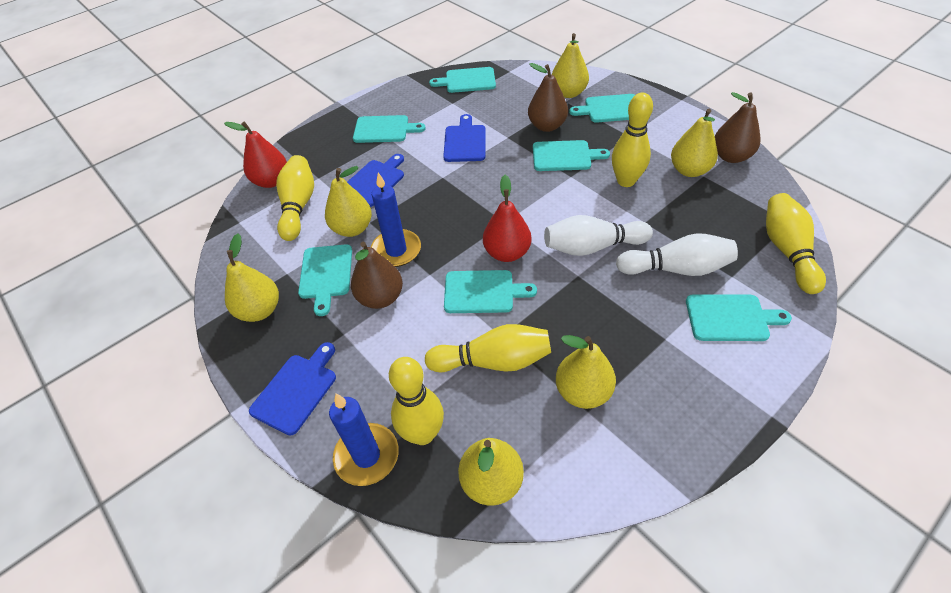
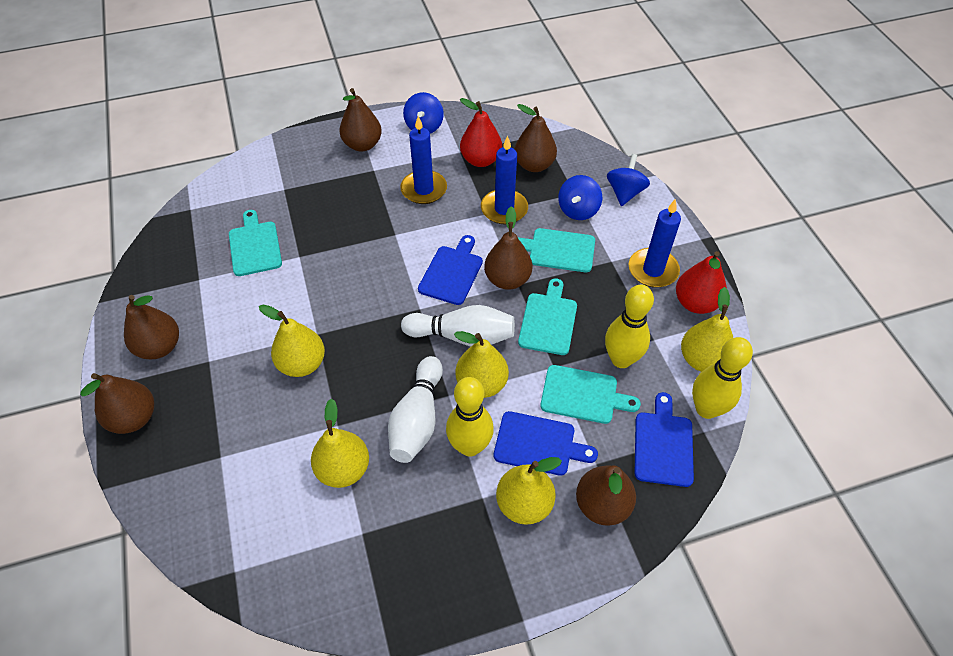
blue candle: [329,394,399,486] [371,172,421,267] = 2 -> [400,116,447,204] [481,136,528,224] [629,199,681,288] = 3
blue spinning top: none = 0 -> [403,92,444,134] [558,175,602,220] [607,154,650,206] = 3
brown pear: [351,242,403,309] [528,63,568,132] [715,92,760,163] = 3 -> [80,373,154,434] [124,295,179,359] [340,88,382,151] [484,206,532,290] [515,104,557,172] [576,465,636,526] = 6
turquoise cutting board: [298,244,352,316] [353,115,426,143] [429,67,496,93] [444,270,537,313] [533,140,610,171] [569,94,635,123] [686,295,792,341] = 7 -> [229,210,282,276] [518,228,595,272] [518,278,577,355] [540,365,641,424] = 4
yellow bowling pin: [276,155,314,241] [389,357,444,445] [425,324,551,372] [612,93,653,187] [766,193,826,294] = 5 -> [446,377,494,457] [605,285,654,368] [692,337,753,419] = 3
yellow pear: [225,234,279,322] [325,166,372,237] [458,438,524,505] [552,33,589,98] [556,335,616,409] [671,109,718,177] = 6 -> [259,305,325,377] [311,399,369,488] [454,331,509,398] [496,457,562,525] [681,287,733,372] = 5

